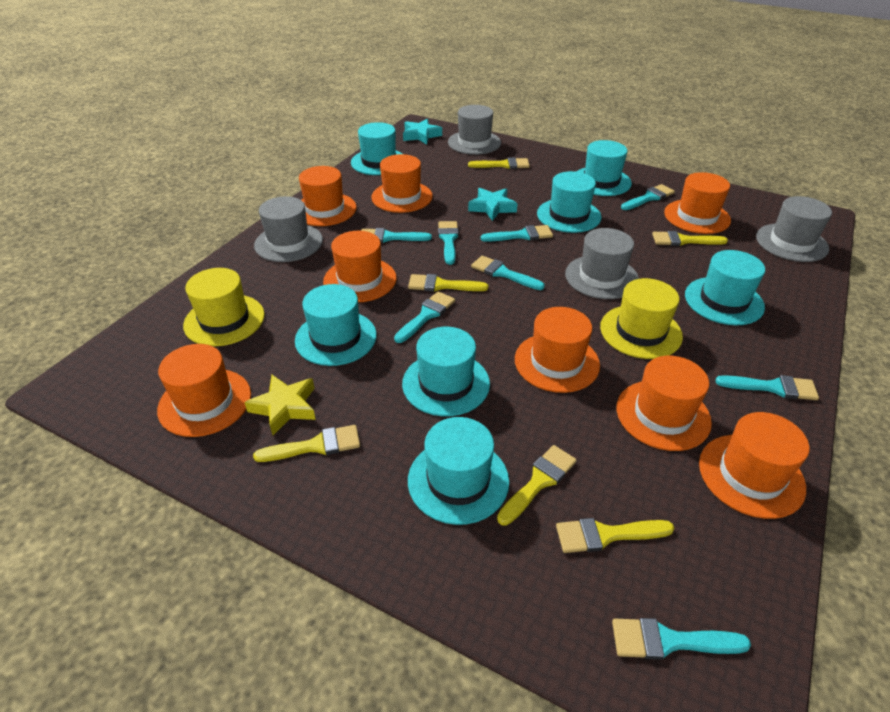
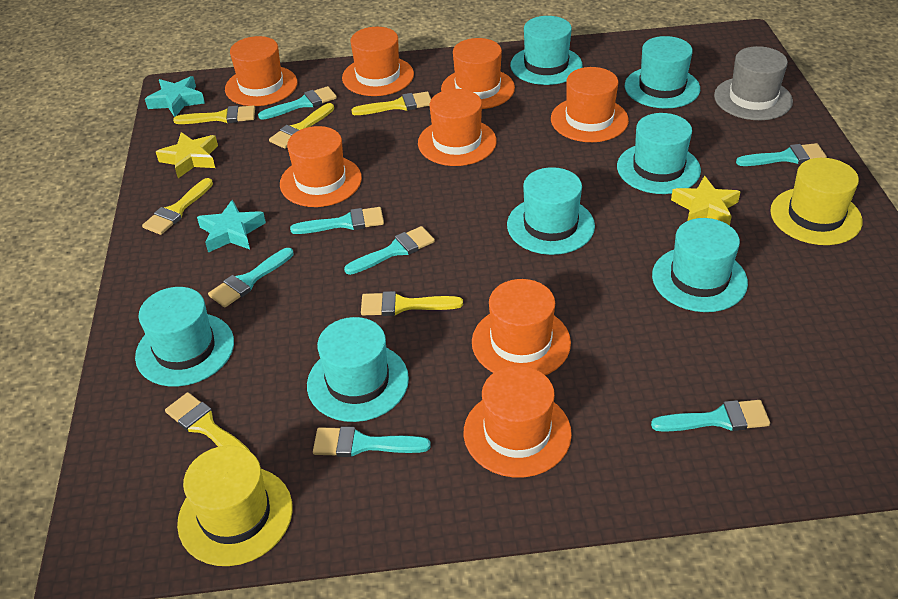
grey hat: [254,196,323,262] [448,105,501,155] [565,228,639,299] [756,196,832,262] = 4 -> [714,46,793,120] = 1
turquoise brush: [361,228,432,243] [394,291,455,343] [438,221,459,265] [471,256,545,290] [481,225,553,242] [612,618,751,660] [621,184,675,210] [715,375,819,400] = 8 -> [208,248,294,307] [258,86,337,120] [290,207,384,234] [313,426,431,457] [344,226,435,275] [651,400,770,432] [736,143,827,166] = 7
yellow star: [244,375,316,435] = 1 -> [156,132,218,178] [671,176,741,226] = 2

